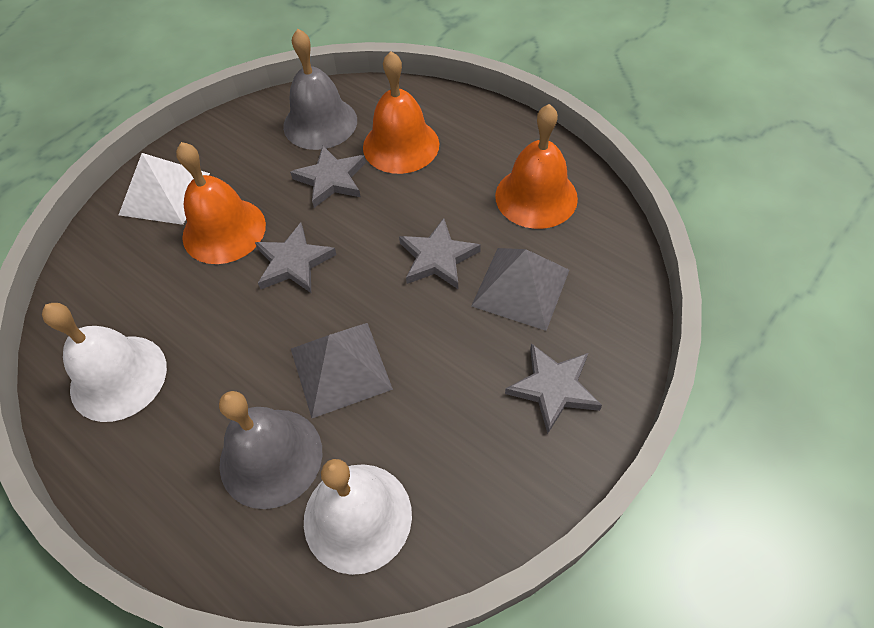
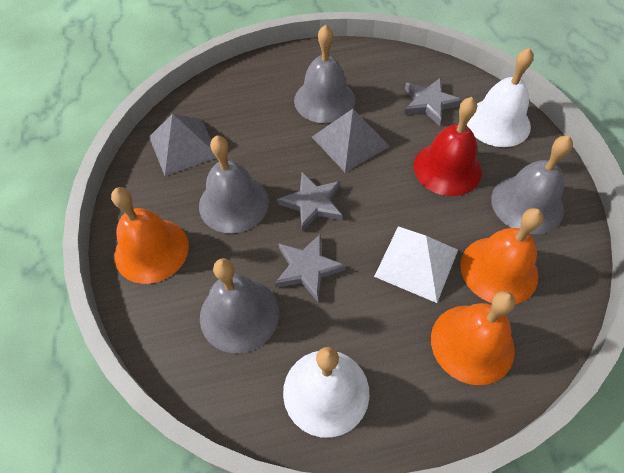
grey bell: [219,391,322,509] [283,29,357,150] = 2 -> [199,136,269,233] [200,258,279,353] [294,25,355,123] [491,135,573,234] = 4
grey star: [255,223,337,293] [290,146,366,208] [399,218,481,289] [505,343,602,434] = 4 -> [275,234,346,302] [277,172,342,232] [404,78,463,126] = 3
red bell: none = 0 -> [414,97,482,196] = 1

